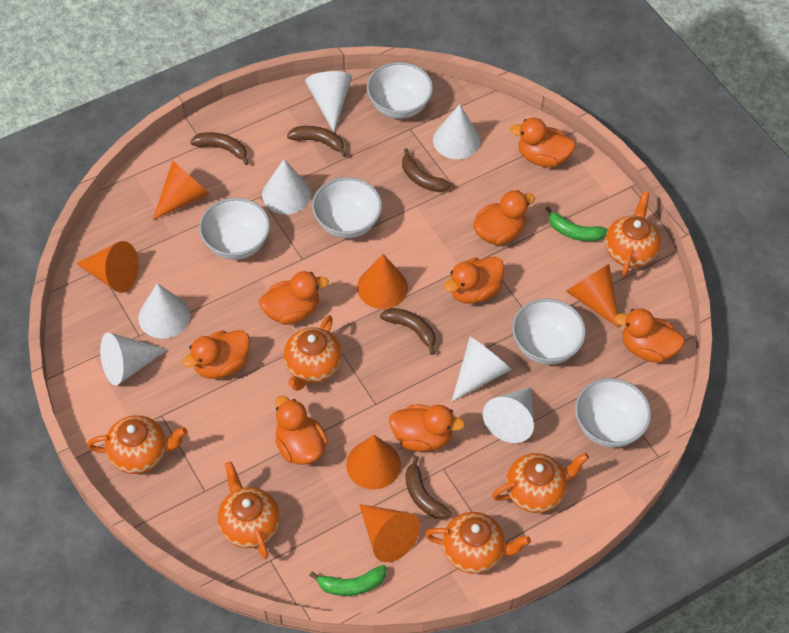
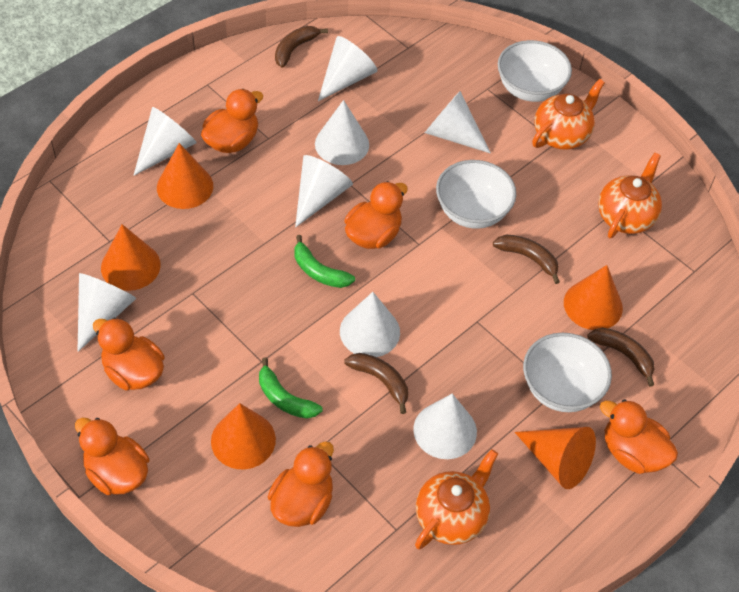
brown banana: [190,132,249,165] [287,126,347,157] [380,308,435,355] [402,148,452,192] [405,456,451,519] = 5 -> [275,26,328,68] [344,353,408,414] [493,235,560,284] [587,328,655,387] = 4
orange cone: [76,241,139,292] [153,161,210,220] [346,435,401,490] [357,254,408,309] [359,504,420,562] [566,264,620,328] = 6 -> [101,224,161,291] [157,143,213,209] [211,403,276,469] [515,427,596,489] [564,265,623,330] = 5
orange duck: [182,330,250,379] [259,271,329,325] [275,396,328,465] [389,404,465,452] [444,257,504,304] [473,190,535,245] [510,118,576,167] [615,308,685,363] = 8 -> [75,417,149,495] [93,317,164,391] [201,89,263,153] [268,441,334,527] [344,181,408,249] [600,399,678,474] = 6
orange teapot: [87,415,187,474] [218,461,280,559] [284,315,342,391] [425,512,531,574] [492,453,589,513] [605,191,661,276] = 6 -> [415,449,498,549] [532,79,605,150] [598,153,662,238] = 3
white bowl: [199,198,270,260] [312,177,382,238] [367,62,433,119] [512,299,586,365] [575,378,651,448] = 5 -> [436,160,516,229] [498,40,572,102] [523,333,612,412] = 3
white cone: [100,333,168,385] [138,283,190,339] [262,159,311,214] [305,71,352,132] [433,104,481,159] [451,337,511,402] [483,387,534,443] = 7 -> [77,273,136,352] [133,107,197,176] [295,155,353,227] [315,100,369,165] [318,36,378,101] [340,292,400,357] [413,394,477,459] [425,91,491,153] = 8

